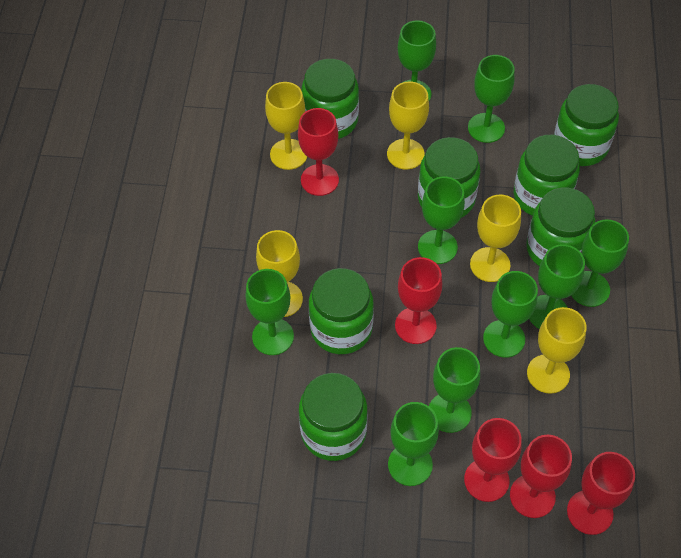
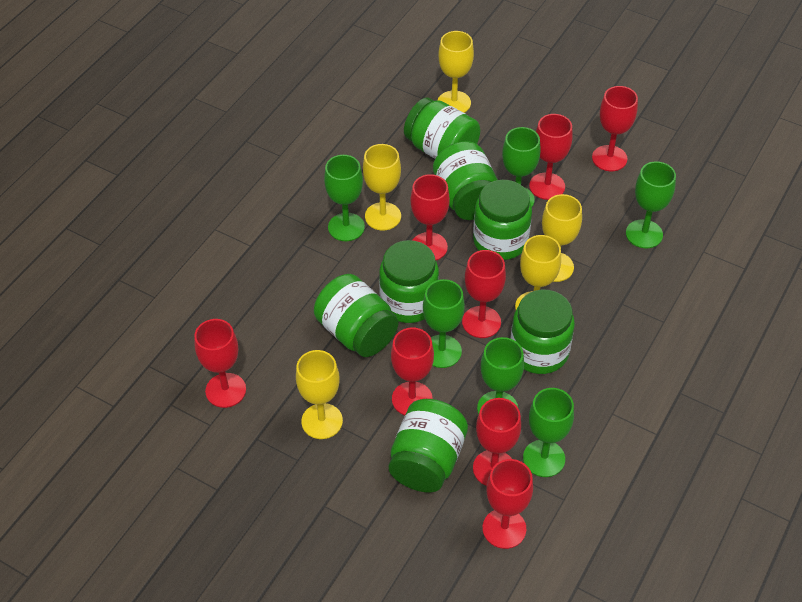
green goblet: [245,269,294,355] [388,402,439,486] [398,20,436,101] [418,177,465,264] [429,347,480,433] [468,55,515,143] [483,271,538,358] [529,244,585,329] [571,219,629,307] = 9 -> [324,155,365,241] [423,279,465,368] [477,337,524,414] [502,127,541,207] [523,388,574,477] [626,161,676,248] = 6
red goblet: [298,108,339,196] [395,257,442,344] [464,418,522,502] [510,435,572,518] [567,452,635,535] = 5 -> [194,319,246,408] [391,327,434,415] [411,174,450,260] [462,250,506,338] [473,398,521,486] [482,459,533,549] [529,114,573,200] [592,86,638,171] = 8

